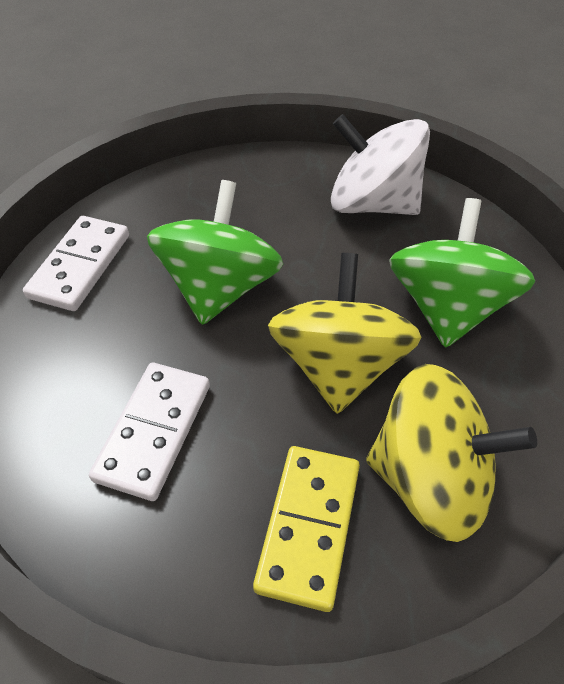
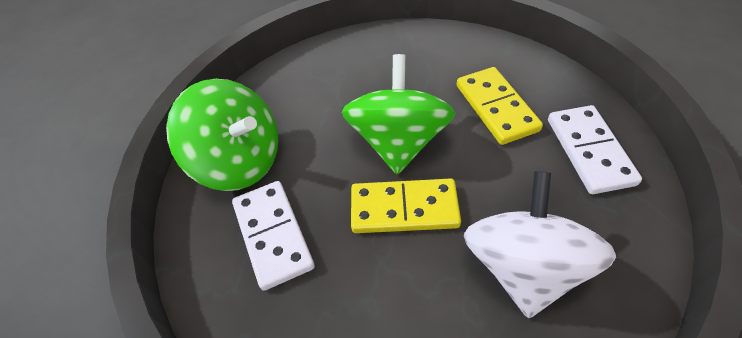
yellow domino: [253,446,360,612] = 1 -> [351,178,461,233] [457,67,543,145] = 2
yellow spinning top: [268,253,422,414] [366,364,537,542] = 2 -> none = 0

